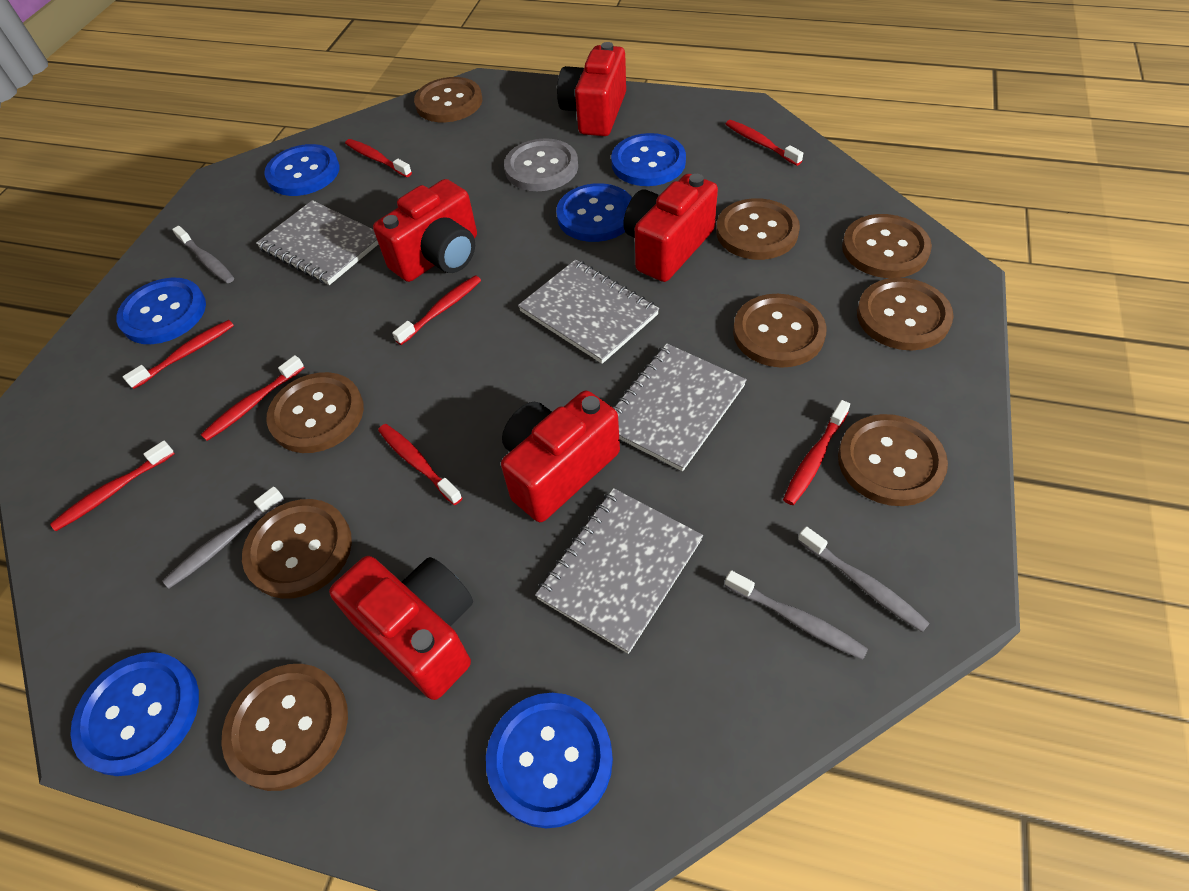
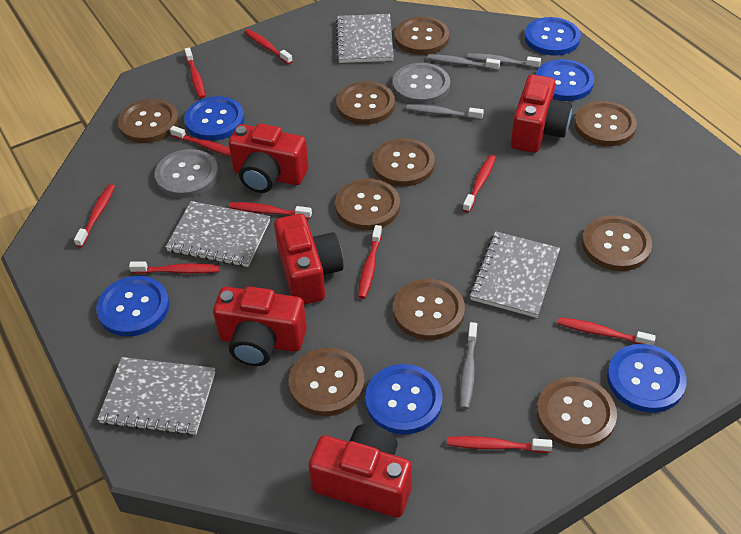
brown button: [221,664,348,791] [242,499,352,599] [266,372,364,453] [414,77,482,122] [716,198,800,260] [733,294,827,368] [838,414,948,506] [842,214,932,278] [857,278,954,351] = 9 -> [118,99,179,143] [289,348,365,416] [335,179,400,230] [336,81,395,125] [372,138,435,186] [393,279,465,340] [395,17,449,55] [537,377,617,449] [574,101,637,146] [582,215,652,271] = 10
grey button: [504,138,578,191] = 1 -> [155,149,219,198] [393,63,450,105] = 2
red toothbrush: [50,441,175,531] [123,320,234,389] [201,355,305,441] [345,139,412,177] [378,424,462,505] [392,276,481,345] [726,120,803,166] [783,400,850,505] = 8 -> [74,184,115,247] [129,261,220,274] [170,126,231,157] [184,48,205,99] [229,202,312,219] [244,29,293,64] [358,225,382,299] [447,436,552,453] [463,155,496,212] [558,317,656,345] = 10

